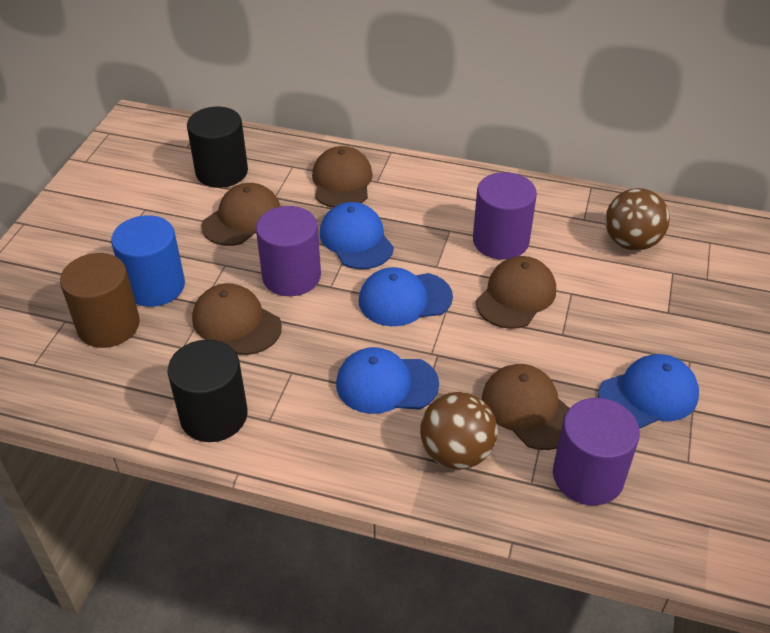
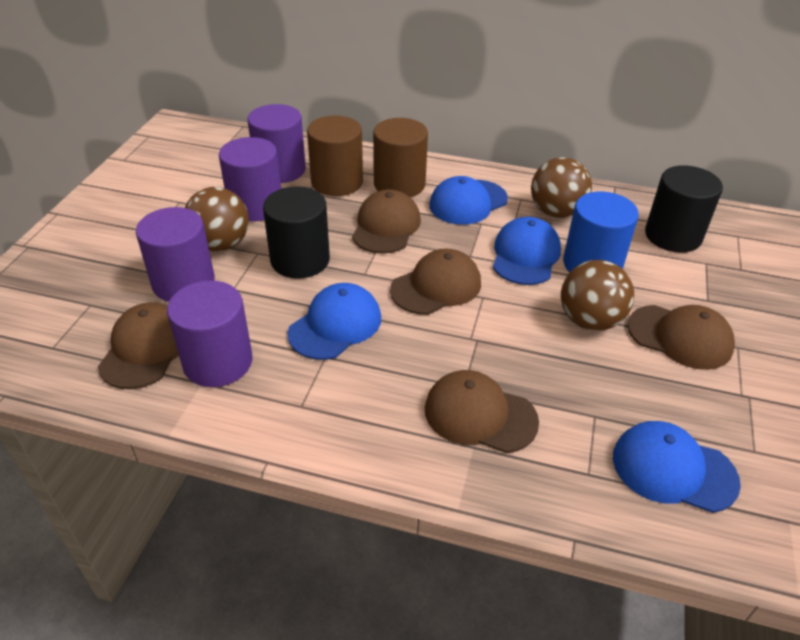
brown ball: [420,392,497,469] [606,188,670,251] = 2 -> [185,187,249,251] [531,157,592,218] [561,260,634,331] = 3
brown cylinder: [60,253,140,348] = 1 -> [307,116,363,196] [373,118,428,197] = 2
purple cylinder: [256,206,321,296] [473,172,537,260] [553,398,640,505] = 3 -> [136,207,215,302] [167,280,253,387] [219,137,281,222] [248,104,306,183] = 4

